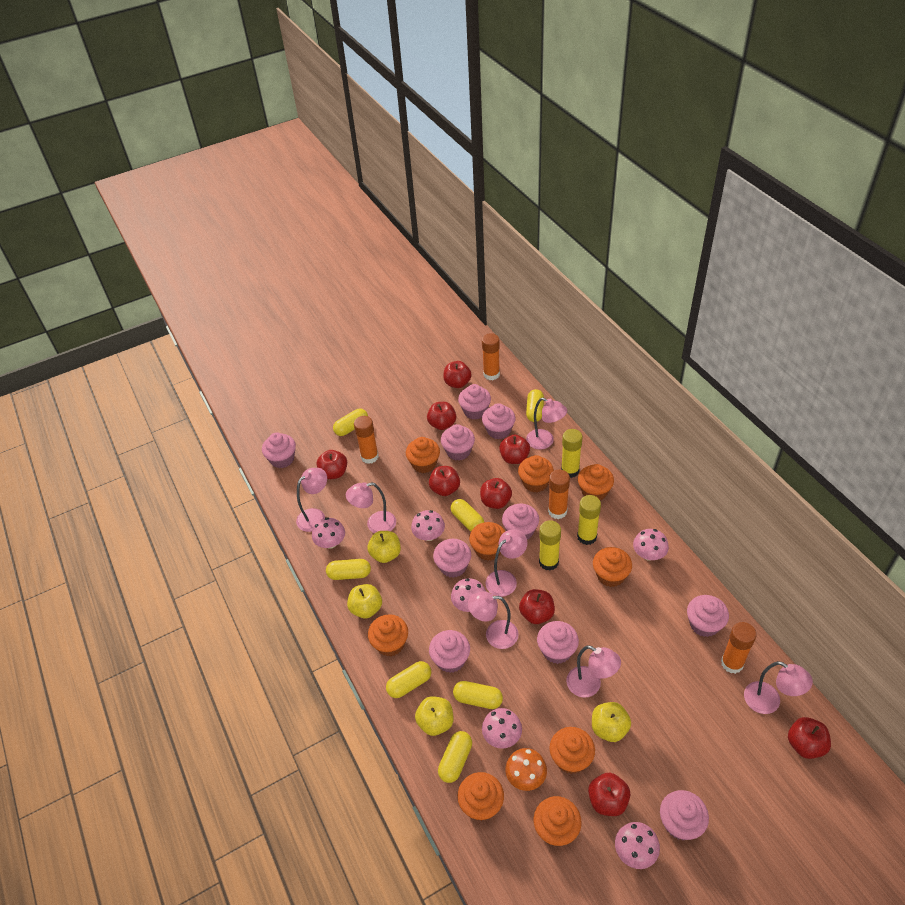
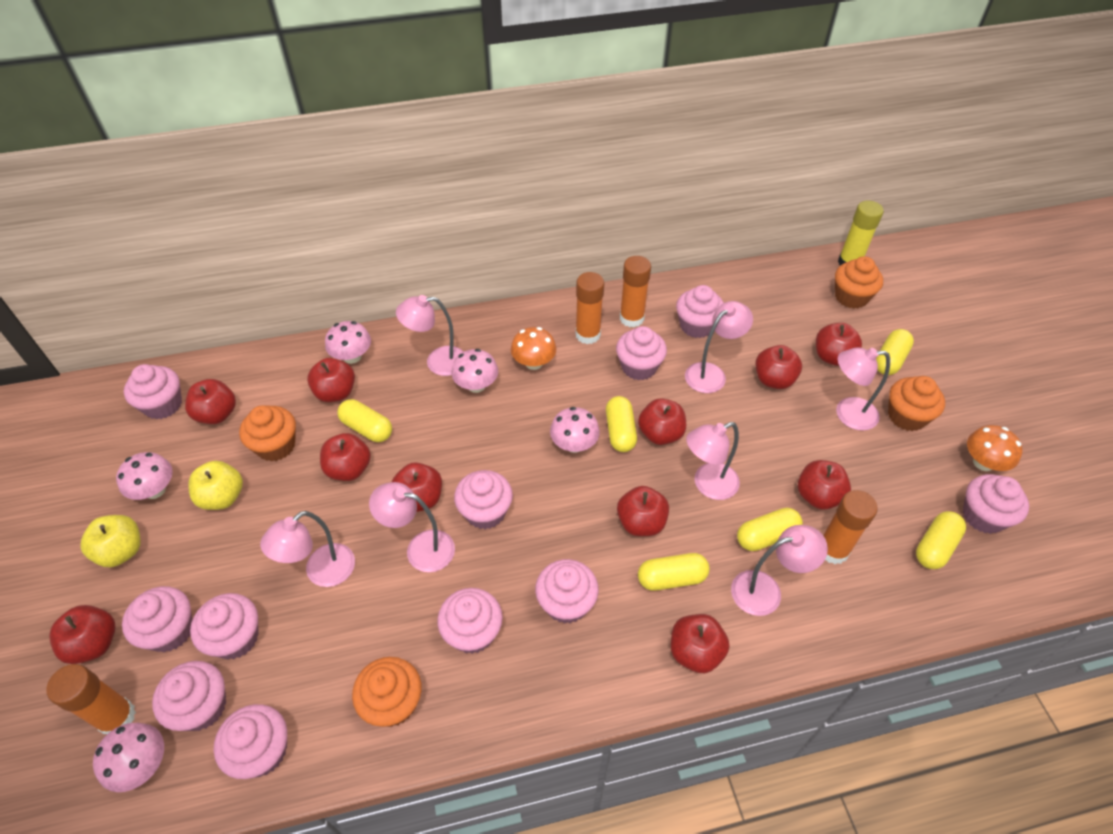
orange cupcake: [368,614,408,656] [406,437,440,473] [457,772,504,821] [469,522,505,561] [518,455,554,492] [534,796,582,846] [550,727,595,774] [578,464,614,500] [593,547,632,587] = 9 -> [239,405,296,462] [352,657,422,727] [835,256,883,309] [888,376,945,431] = 4
orange mushroom: [505,748,547,791] = 1 -> [511,327,556,370] [967,425,1023,471] = 2
pink cupcake: [262,432,296,468] [429,630,470,673] [433,539,471,578] [441,424,475,461] [458,384,491,420] [482,403,515,439] [502,504,539,539] [537,621,579,664] [660,790,709,840] [687,595,729,637] = 10 -> [122,586,192,652] [124,364,182,419] [152,661,226,731] [190,593,259,659] [214,704,287,779] [437,588,503,654] [454,470,513,529] [535,559,599,624] [616,326,667,380] [676,285,724,338] [963,474,1029,534] = 11
pink mushroom: [312,517,345,549] [411,510,445,541] [451,578,486,612] [482,708,522,749] [615,822,660,869] [633,529,669,561] = 6 -> [93,723,164,792] [116,452,173,500] [325,321,371,364] [451,349,498,393] [550,407,600,453] = 5
red apple: [317,450,347,479] [427,402,456,430] [429,466,460,496] [443,361,472,388] [480,478,512,509] [499,435,530,464] [519,589,555,624] [588,773,631,816] [788,717,831,759] = 9 -> [49,605,115,664] [185,379,236,424] [307,358,355,402] [320,433,371,481] [392,462,442,512] [617,486,669,536] [638,398,686,445] [671,614,729,673] [755,345,802,389] [798,460,851,510] [816,323,862,366] = 11
yellow apple: [347,584,382,618] [367,531,401,563] [415,696,453,736] [592,702,631,742] = 4 -> [80,515,141,567] [188,461,243,510] = 2
yellow capsule: [326,559,371,580] [333,408,368,436] [386,661,431,698] [438,731,472,783] [451,499,484,531] [453,681,503,709] [526,389,544,422] = 7 -> [337,399,392,442] [606,396,637,452] [638,553,710,591] [737,508,803,551] [876,329,914,375] [916,511,966,569] = 6
yellow glue stick: [539,520,561,571] [561,429,583,478] [577,495,601,545] = 3 -> [838,200,884,265] = 1

